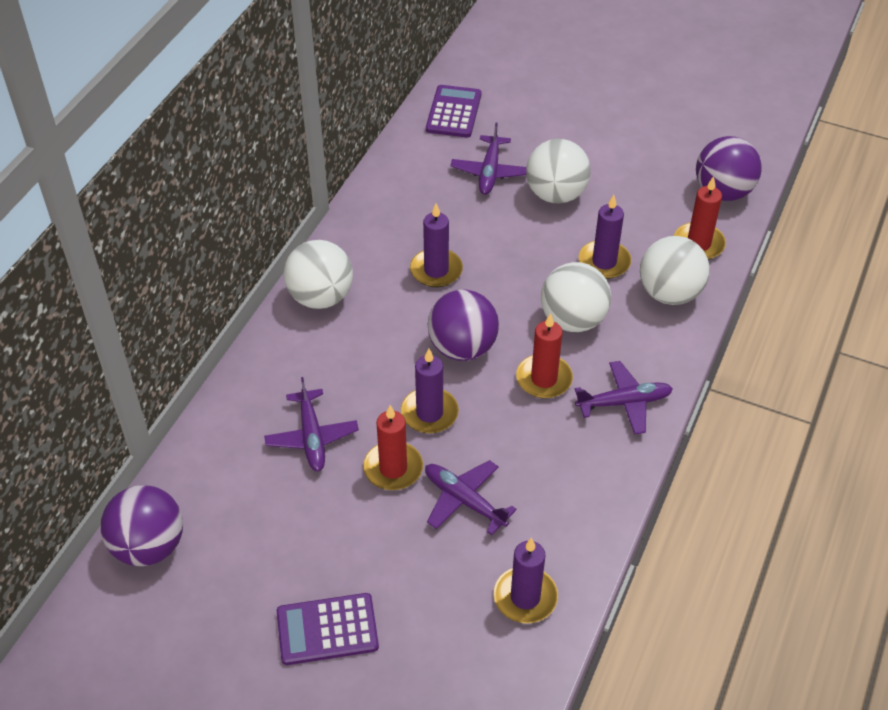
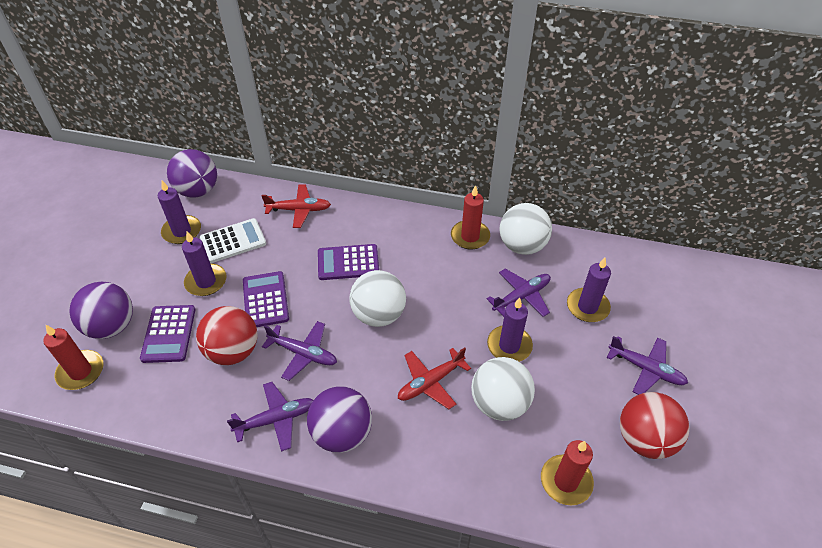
purple calculator: [277,593,379,665] [426,85,481,137] = 2 -> [140,305,195,363] [243,271,289,327] [318,244,379,280] = 3
red ball: none = 0 -> [196,306,257,365] [620,392,690,459] = 2
red plane: none = 0 -> [261,185,331,228] [398,347,471,409] = 2
white ball: [284,240,353,309] [526,139,590,203] [541,262,611,332] [640,236,710,305] = 4 -> [349,270,406,327] [471,357,535,421] [500,203,552,255] = 3
white calculator: none = 0 -> [200,218,266,263] = 1

